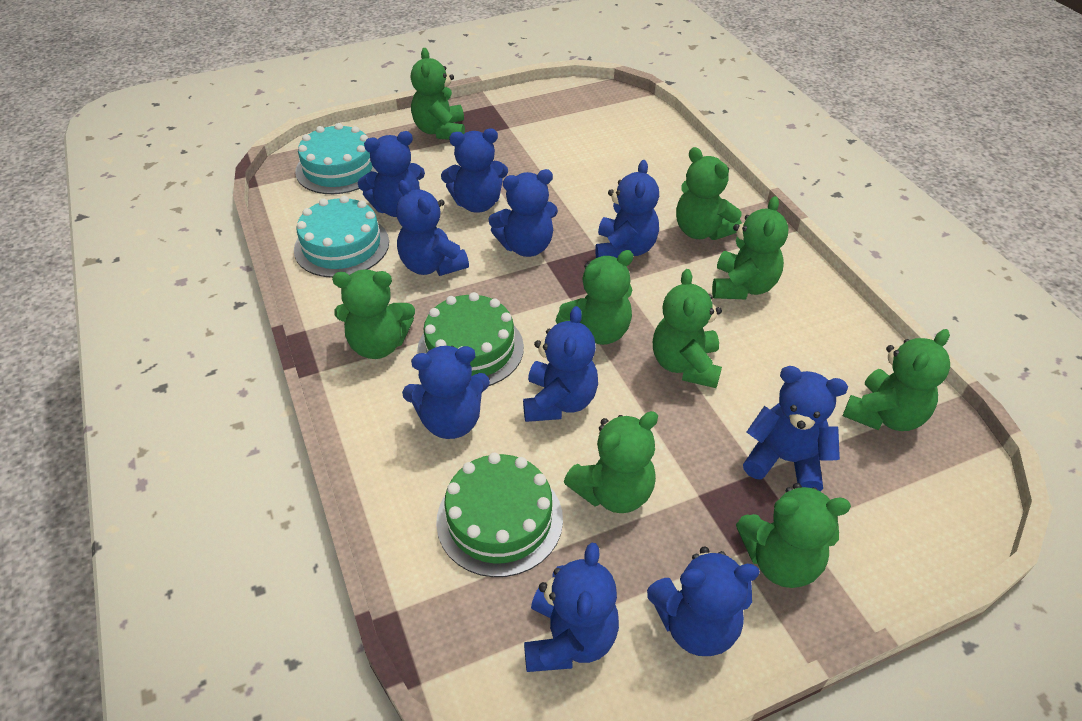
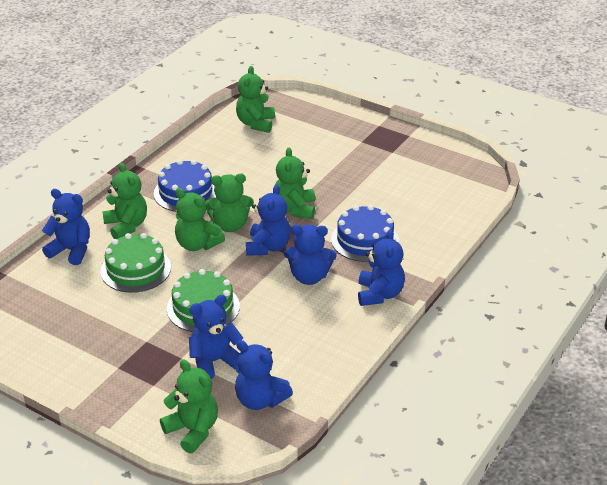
blue cake: none = 0 -> [154,160,217,212] [331,205,399,262] = 2
blue teddy bear: [358,131,425,217] [396,180,469,276] [402,346,490,439] [441,129,508,213] [488,169,558,257] [523,306,598,422] [524,542,619,672] [595,160,659,258] [647,546,760,656] [743,366,848,491] = 10 -> [42,189,90,265] [189,295,243,379] [235,340,293,410] [246,185,291,256] [284,225,337,285] [358,229,405,306] = 6
green teddy bear: [332,269,415,359] [411,48,465,140] [555,250,634,345] [564,411,658,513] [653,269,722,388] [676,147,742,240] [712,196,788,299] [736,483,851,588] [843,329,950,431] = 9 -> [102,163,147,239] [160,359,218,453] [175,188,225,251] [205,173,254,232] [236,66,275,133] [275,147,315,219] = 6
turquoise cake: [294,196,389,278] [295,123,378,194] = 2 -> none = 0

